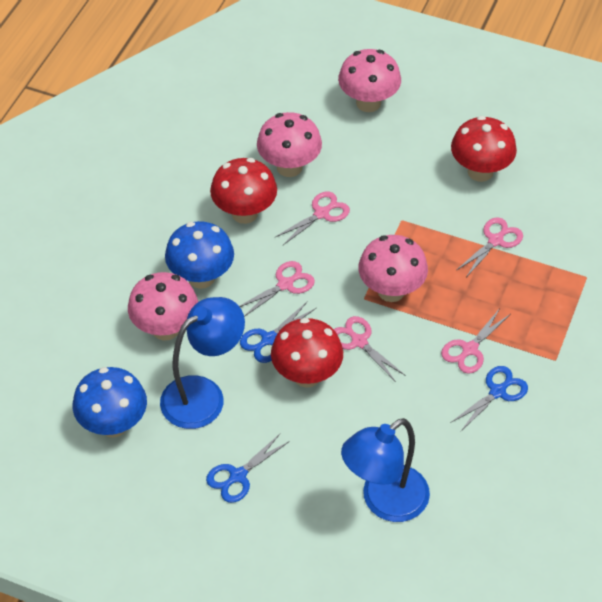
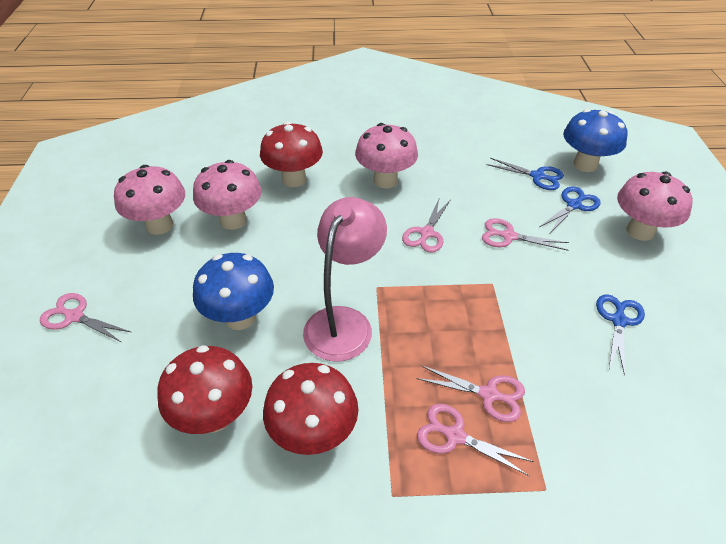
blue lamp: [160,297,245,429] [341,418,430,522] = 2 -> none = 0
pink lamp: none = 0 -> [303,197,387,361] = 1

